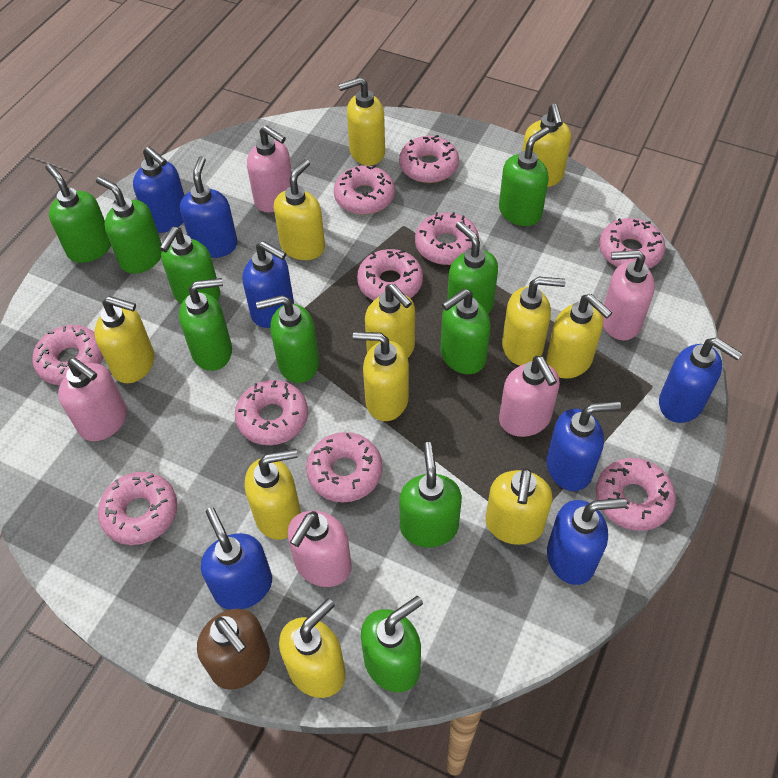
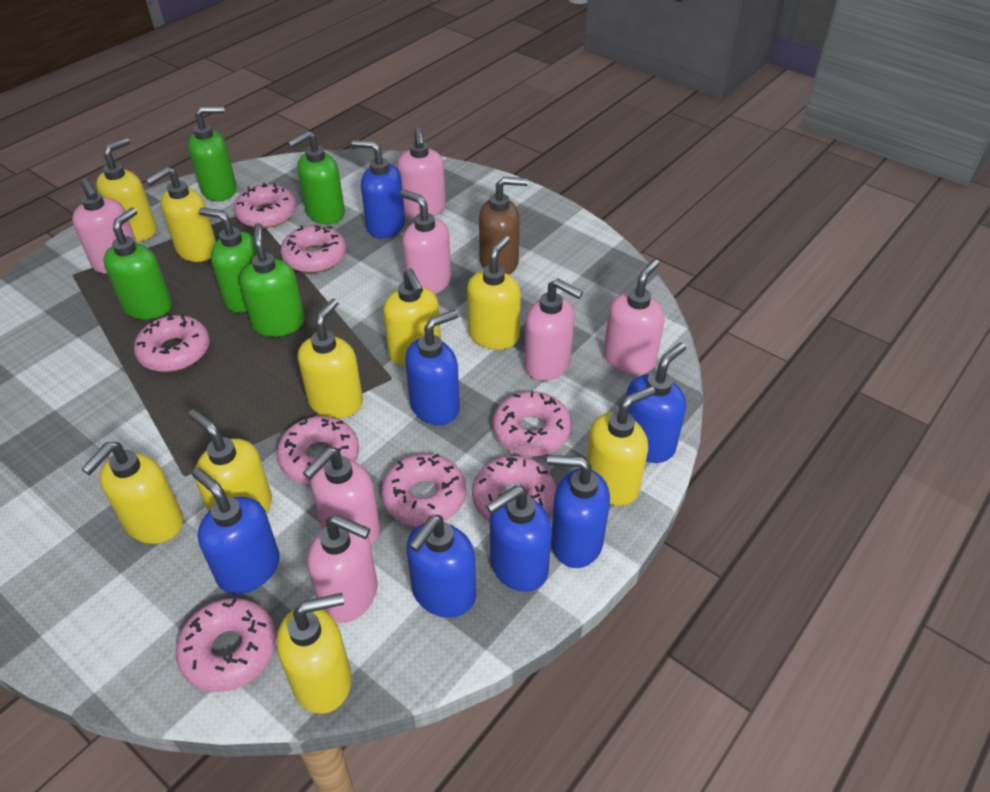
green soap dispenser: [45,164,111,263] [96,176,162,274] [160,227,220,304] [179,278,232,371] [256,295,319,383] [361,596,423,692] [399,442,462,547] [440,289,491,374] [447,221,498,314] [499,127,549,226] = 10 -> [103,208,172,320] [188,106,237,201] [199,207,257,312] [240,223,305,337] [288,131,345,224] = 5
pink donut: [32,325,103,385] [98,472,178,545] [235,380,308,445] [306,432,382,502] [334,165,395,215] [357,249,423,301] [399,135,459,183] [415,212,479,265] [596,458,676,531] [599,218,666,269] = 10 -> [134,314,210,372] [176,598,276,692] [234,183,296,228] [277,416,359,484] [280,225,346,273] [382,453,466,526] [472,456,556,522] [493,391,572,457] = 8
pink soap dispenser: [58,358,127,441] [247,125,292,213] [287,511,352,587] [499,356,560,437] [602,250,655,340] = 5 -> [72,178,137,274] [303,447,380,545] [307,515,377,623] [397,127,446,218] [400,190,451,294] [524,279,583,381] [604,259,664,374] = 7
yellow soap dispenser: [94,296,155,383] [245,449,301,540] [274,159,325,260] [279,598,346,698] [338,77,385,166] [353,332,409,421] [365,284,415,358] [486,468,553,545] [502,277,566,366] [522,104,571,187] [546,294,612,379] = 11 -> [81,442,183,544] [96,137,157,242] [145,167,216,262] [188,409,272,514] [277,593,352,714] [298,299,363,418] [383,268,441,366] [467,236,521,350] [586,386,655,506] = 9

